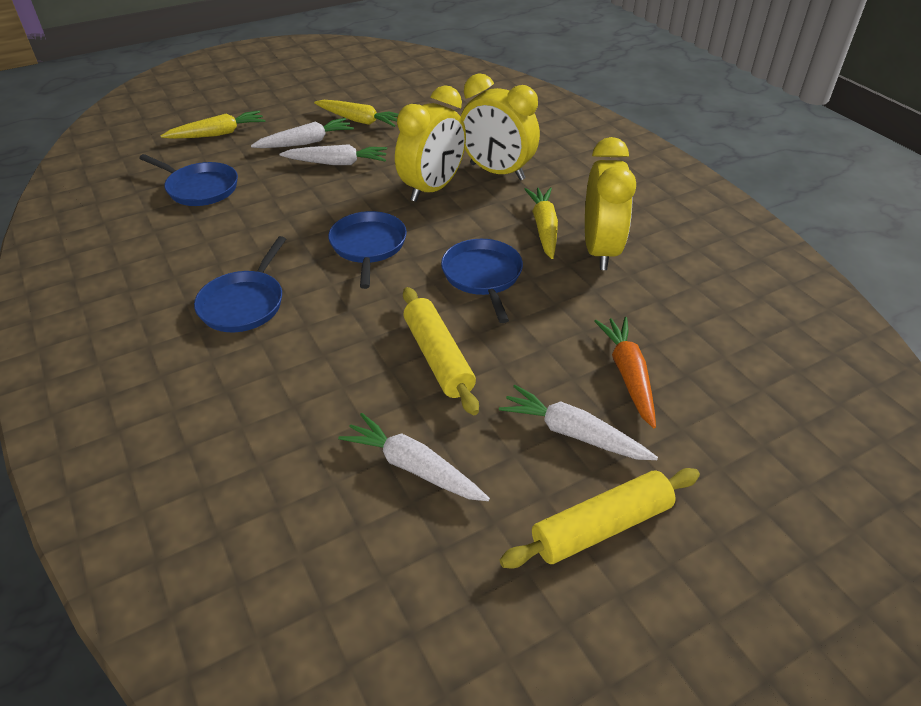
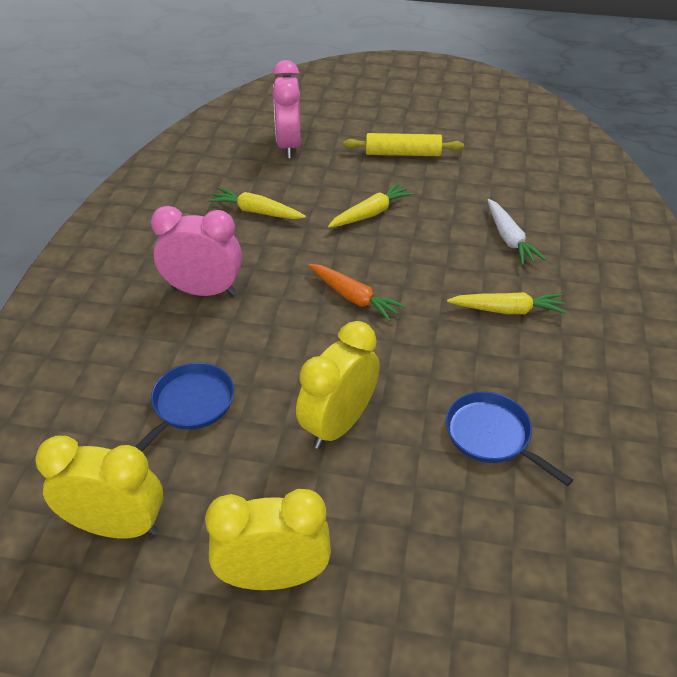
blue pan: [139,154,238,206] [194,236,286,332] [328,211,407,289] [441,239,523,323] = 4 -> [135,362,234,451] [446,391,573,486] = 2
pink clock: none = 0 -> [151,206,242,296] [272,60,301,158] = 2
white carrot: [251,118,354,148] [280,144,387,165] [338,413,490,501] [499,385,658,460] = 4 -> [487,199,546,265] = 1
yellow rolling pin: [403,287,479,415] [500,468,700,568] = 2 -> [344,133,464,156] = 1

